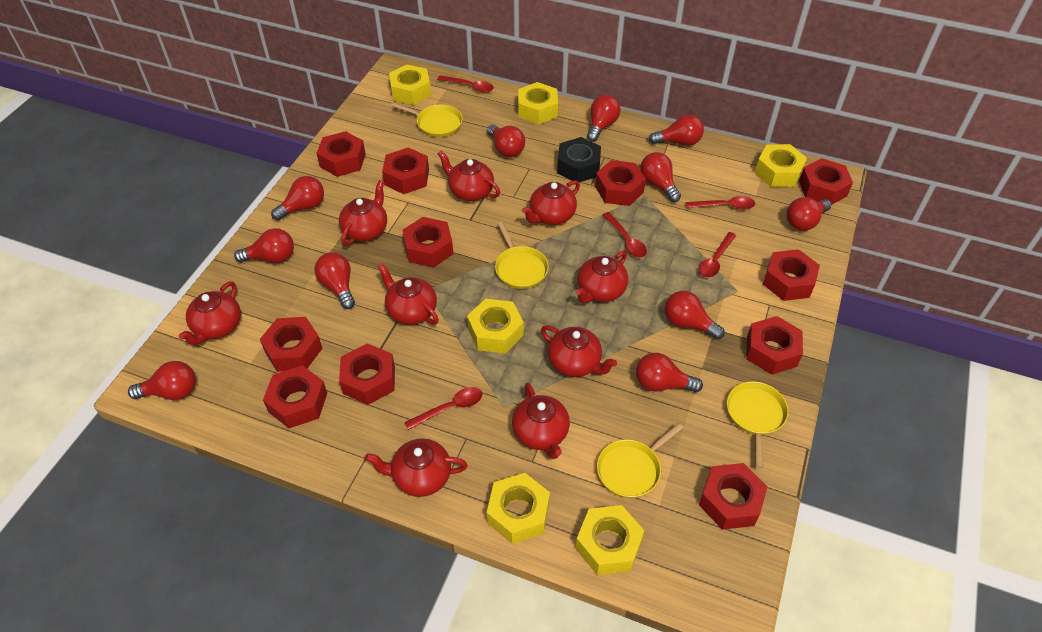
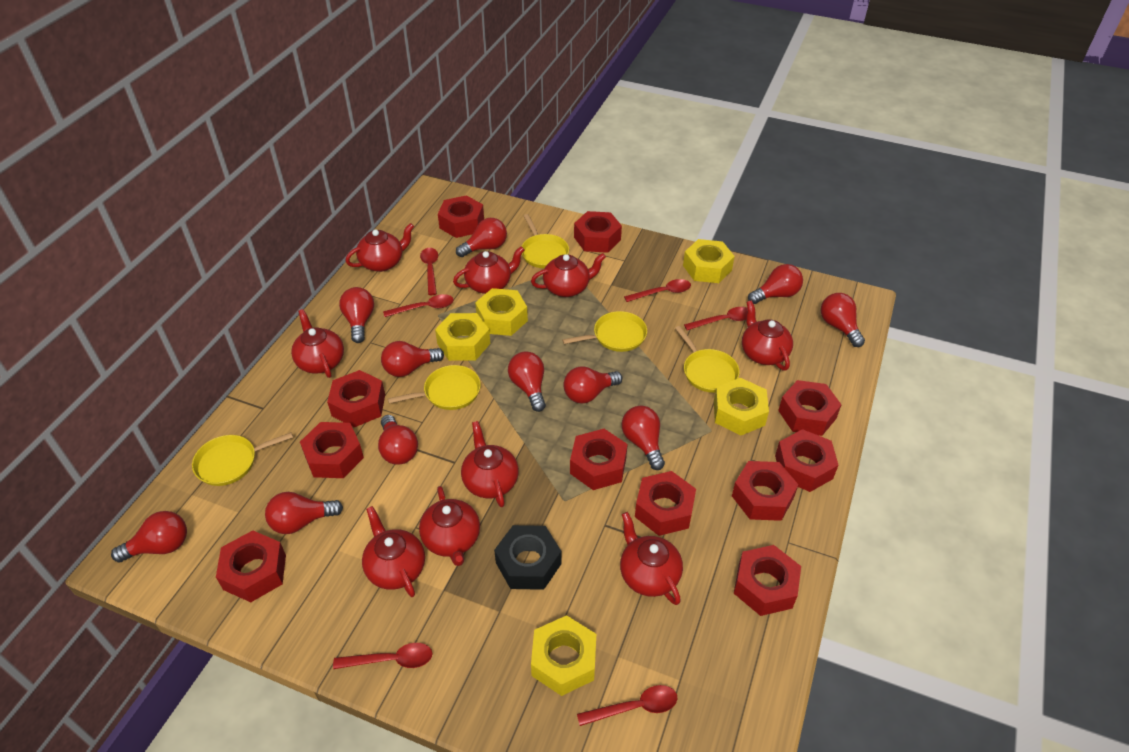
red spoon: [404,387,482,430] [437,75,494,93] [603,212,647,258] [686,196,755,210] [698,232,737,278] = 5 -> [333,643,432,669] [383,294,454,317] [420,248,438,295] [577,685,677,726] [624,279,691,302] [684,307,747,330] = 6
yellow nut: [389,64,431,105] [467,299,524,353] [487,473,550,544] [518,82,558,124] [575,505,644,575] [755,144,807,187] = 6 -> [435,313,490,361] [475,288,528,336] [531,615,596,696] [683,239,735,283] [714,378,769,435] = 5
yellow pan: [391,102,462,137] [495,222,549,289] [597,423,683,498] [727,381,789,468] = 4 -> [192,432,293,486] [388,365,481,410] [522,214,569,268] [562,311,647,352] [675,326,740,393] = 5

